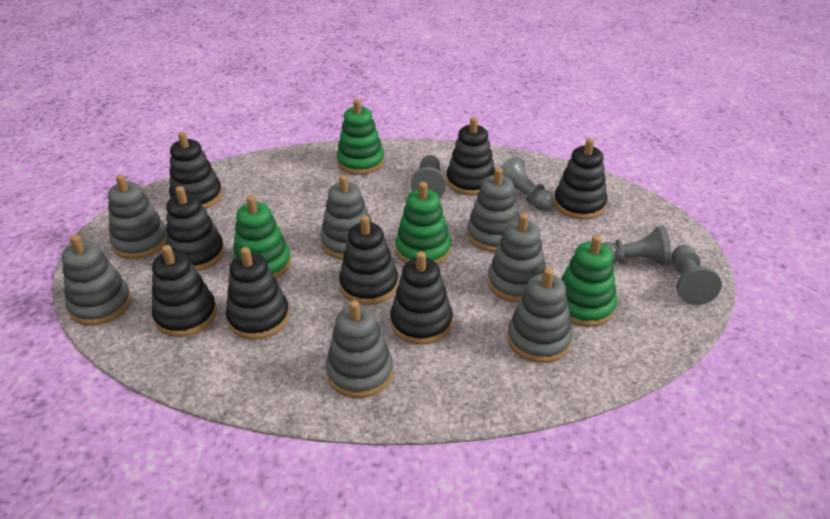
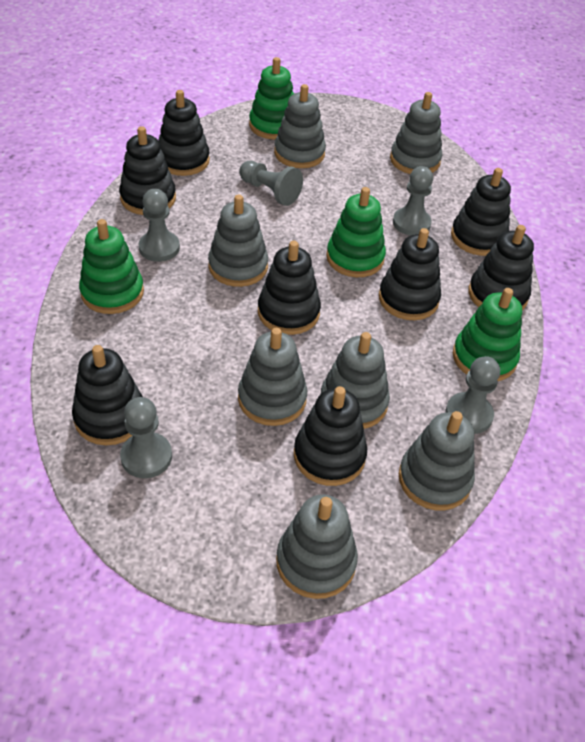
grey pawn: [411,155,446,198] [500,156,553,210] [603,226,671,266] [672,245,722,305] = 4 -> [120,397,172,478] [139,189,180,262] [239,161,303,206] [393,166,433,236] [446,356,500,434] = 5

